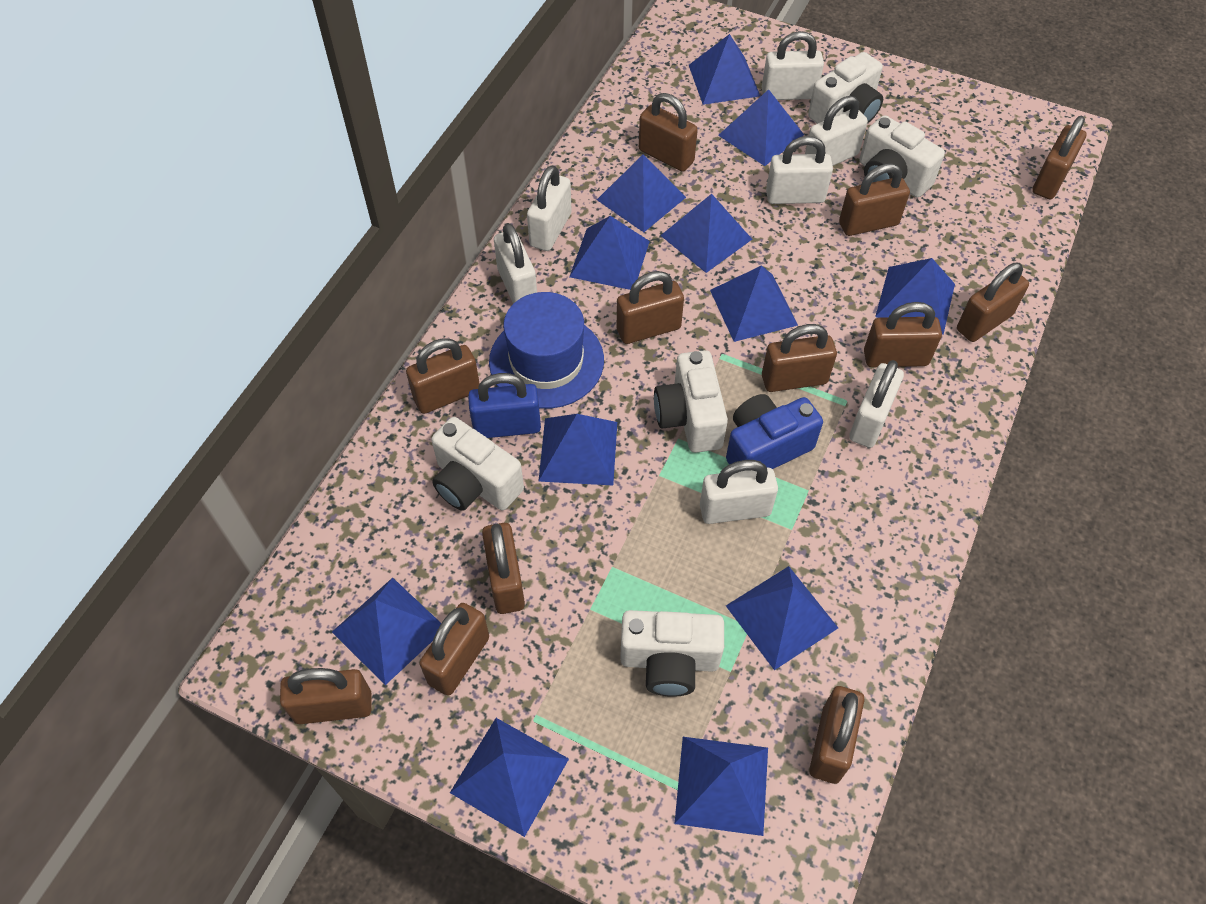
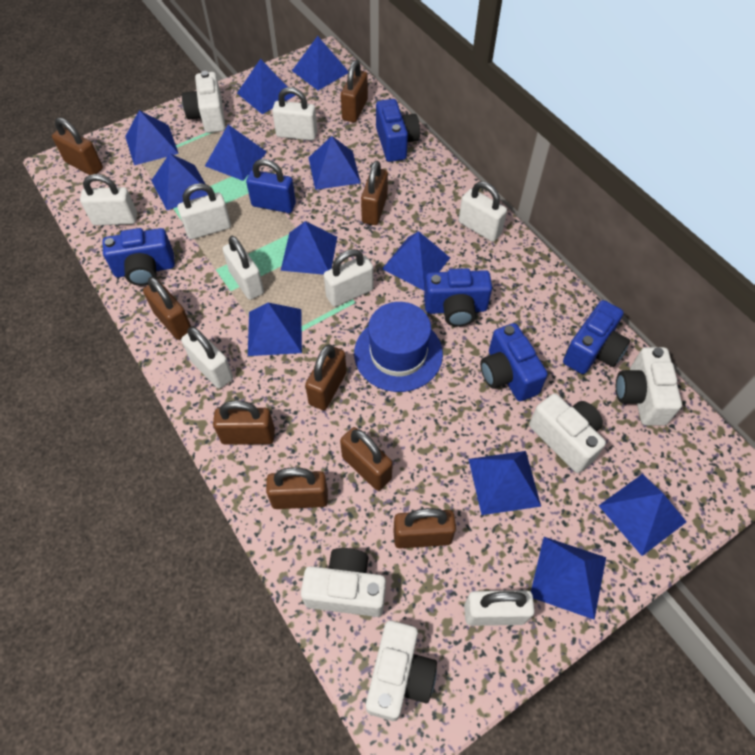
blue camera: [726,394,823,469] = 1 -> [103,228,175,286] [376,99,420,162] [424,268,492,327] [480,323,548,401] [563,300,630,374] = 5
brown padlock: [280,668,372,724] [406,338,480,414] [420,603,489,696] [482,523,525,614] [617,271,684,344] [639,93,698,172] [762,324,837,392] [809,686,865,784] [839,163,910,236] [864,302,942,367] [957,263,1029,342] [1032,116,1087,200] = 12 -> [52,118,103,175] [143,277,191,340] [213,400,275,445] [266,467,328,509] [305,344,347,410] [340,427,393,491] [341,60,368,122] [361,161,388,225] [393,508,456,549] = 9
white padlock: [494,223,537,304] [527,165,572,251] [700,460,778,524] [762,31,824,100] [766,136,833,204] [805,96,868,166] [849,360,904,448] = 7 -> [80,174,137,225] [177,183,231,239] [181,327,233,389] [223,236,264,300] [272,87,317,141] [324,249,373,307] [459,181,507,242] [464,590,535,626] = 8

